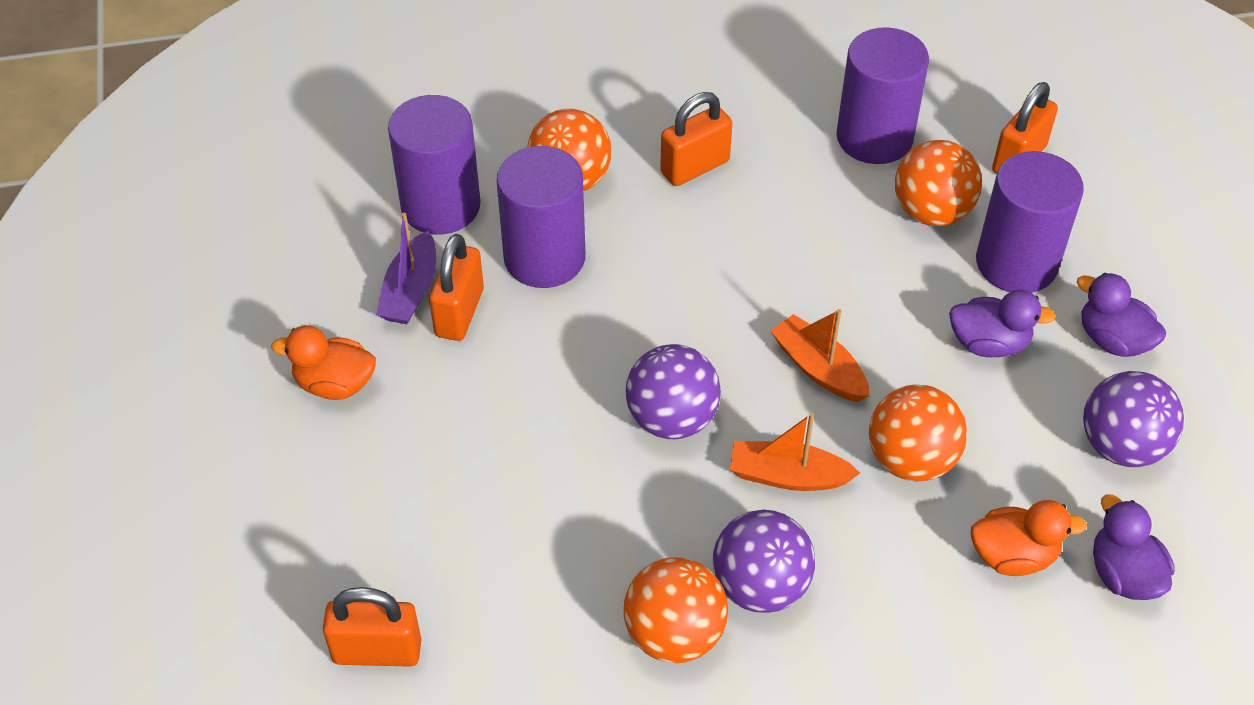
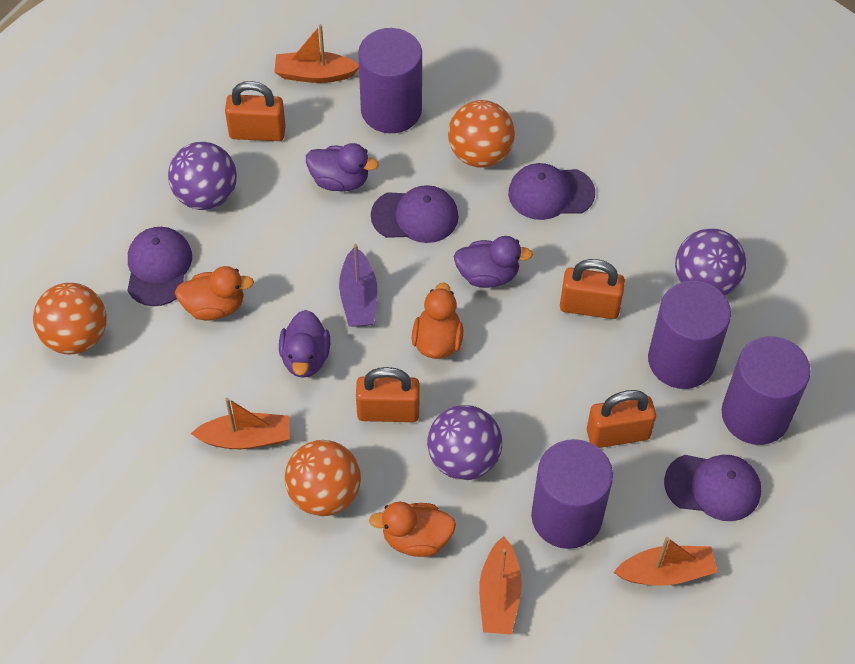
orange ball: [528,109,612,191] [624,557,728,663] [869,385,967,482] [895,140,982,226] = 4 -> [33,283,106,355] [285,440,361,516] [448,100,515,168] = 3
orange boat: [730,413,860,491] [770,309,870,402] = 2 -> [190,398,290,449] [274,25,359,83] [479,536,522,635] [613,537,718,586] = 4
orange duck: [271,325,376,400] [971,500,1087,576] = 2 -> [175,266,254,320] [369,502,456,557] [412,282,463,359] = 3
purple cap: none = 0 -> [127,227,192,306] [371,185,459,243] [508,163,595,220] [664,455,761,521] = 4

